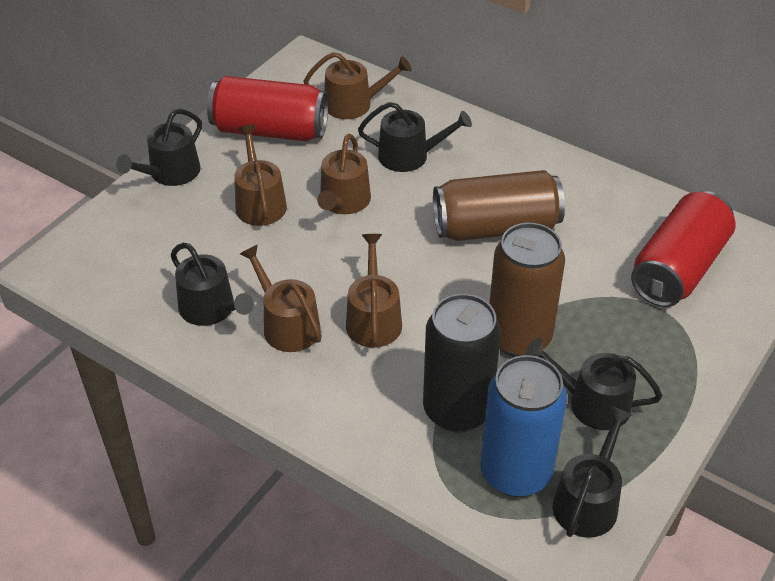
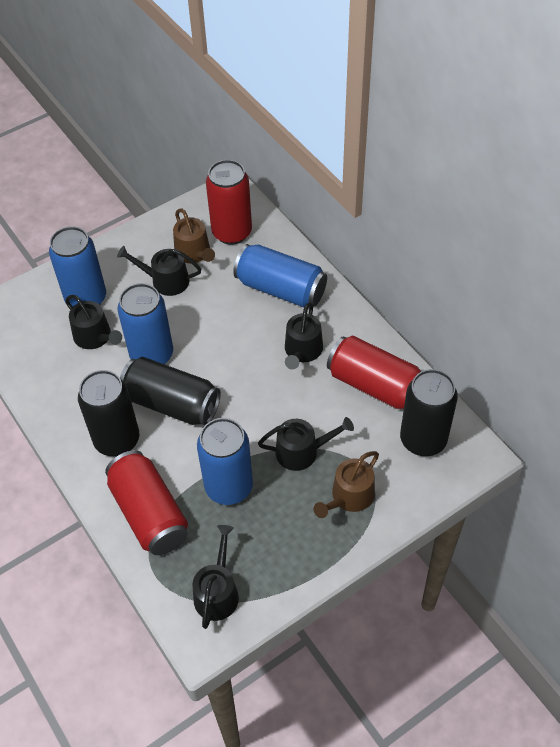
black can: [423,294,501,433] = 1 -> [78,370,139,456] [120,357,221,425] [400,369,458,456] = 3
blue can: [480,355,567,497] = 1 -> [49,226,106,307] [117,283,173,364] [197,418,253,505] [233,244,327,307] = 4
brown can: [433,170,565,241] [489,223,565,357] = 2 -> none = 0
brown watering can: [234,125,287,226] [240,244,322,352] [303,52,412,119] [317,134,371,214] [346,234,402,348] = 5 -> [173,208,215,263] [313,451,379,518] = 2
red can: [207,76,328,141] [631,191,736,307] = 2 -> [105,450,188,555] [206,160,252,245] [327,336,421,409] = 3

